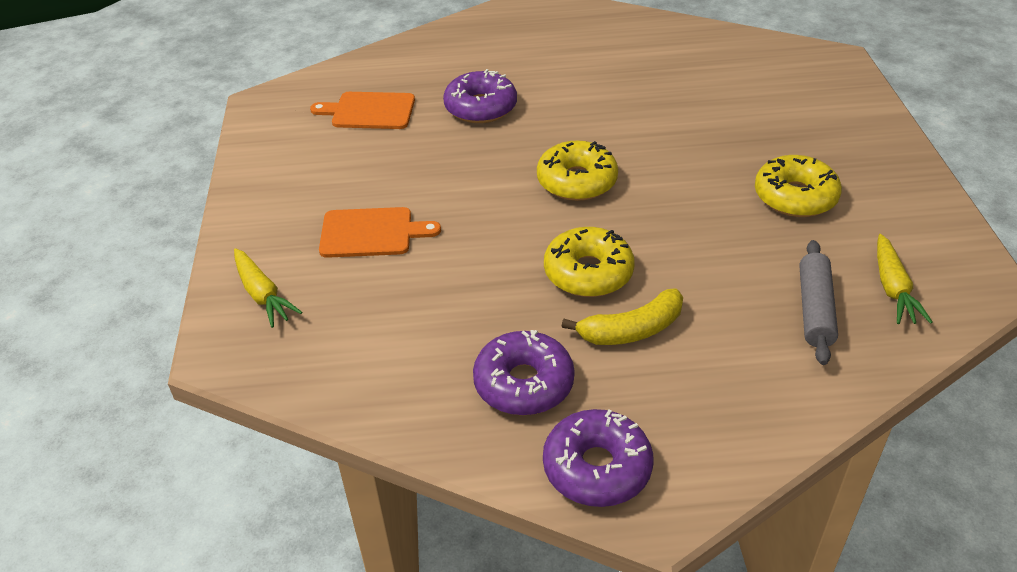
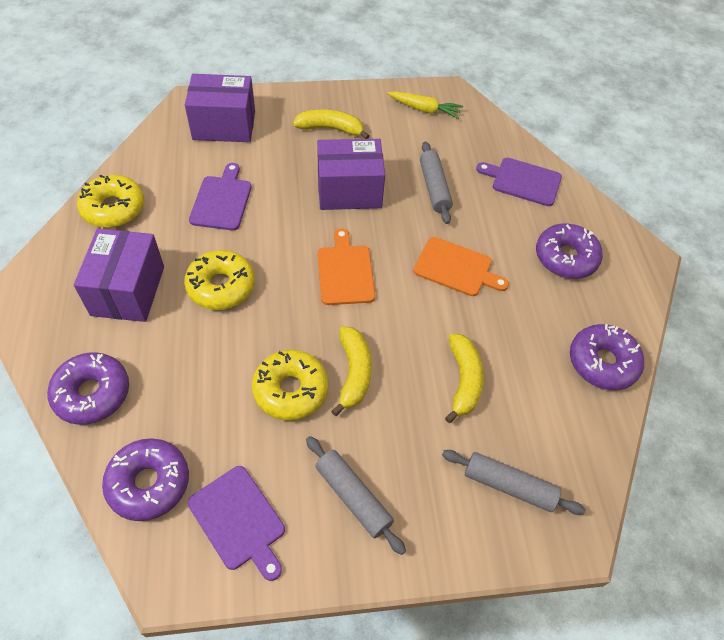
grey rolling pin: [799,240,838,365] = 1 -> [306,436,406,555] [420,141,453,224] [442,450,586,515] = 3
purple box: none = 0 -> [74,228,164,322] [185,74,255,142] [317,139,385,210] = 3
purple cutting board: none = 0 -> [187,466,285,581] [189,163,252,231] [476,158,562,206] = 3
purple donut: [443,69,517,123] [473,330,575,415] [543,409,653,507] = 3 -> [47,352,129,425] [102,438,189,521] [536,223,603,279] [570,324,644,390] = 4
yellow banana: [561,288,683,345] = 1 -> [293,110,370,139] [331,327,372,416] [445,334,484,423] = 3
yellow carrot: [234,248,302,328] [877,234,933,324] = 2 -> [387,91,463,119] = 1

